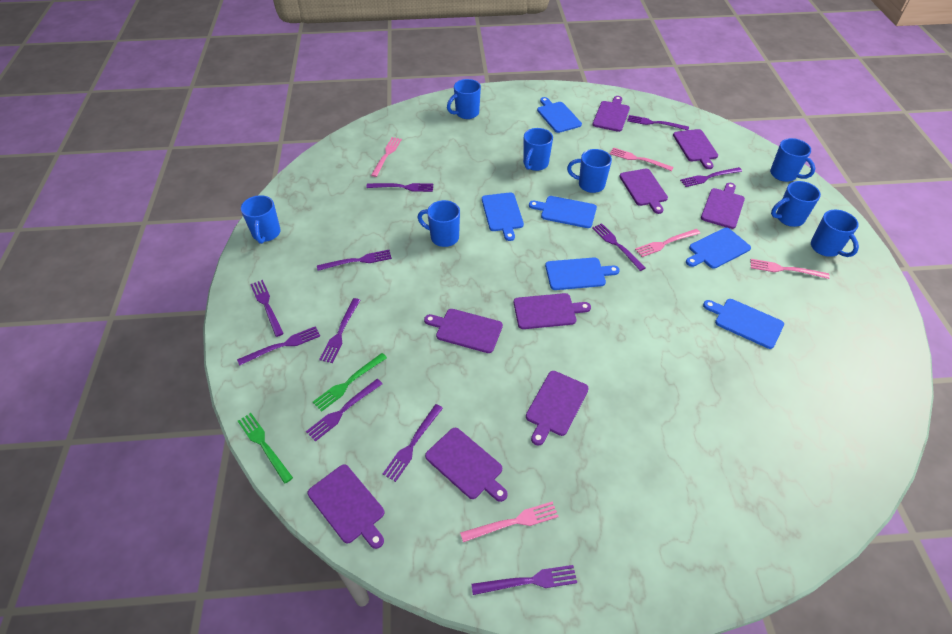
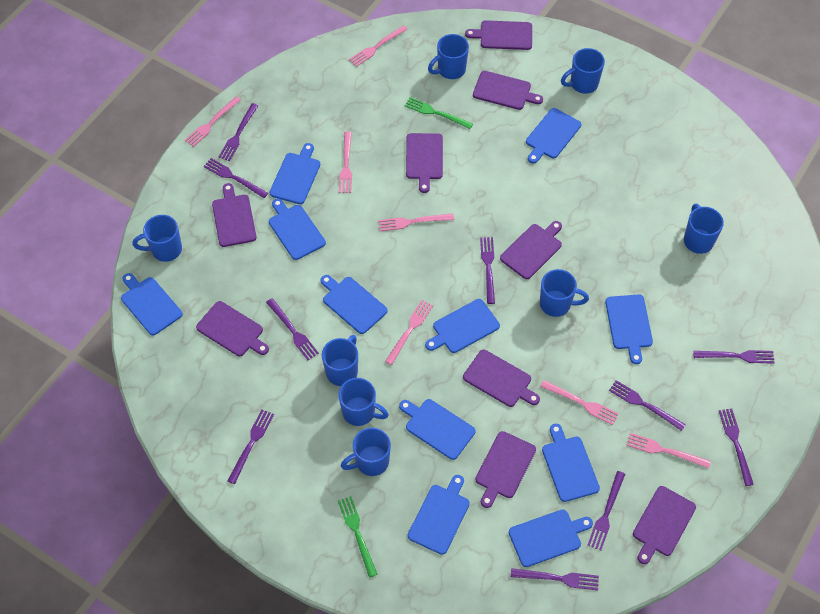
blue cutting board: [482,192,524,241] [529,196,597,228] [537,97,582,133] [545,257,620,290] [686,228,751,269] [703,299,784,349] = 6 -> [121,273,183,336] [269,143,320,204] [269,199,326,260] [321,275,388,334] [399,399,476,460] [408,475,470,555] [425,299,500,353] [509,509,593,567] [526,108,581,164] [542,424,600,502] [605,294,653,364] = 11
pink fork: [371,137,402,177] [460,501,559,542] [610,147,673,171] [635,229,700,257] [751,259,830,279] = 5 -> [185,97,241,147] [339,131,352,193] [349,25,408,67] [378,213,454,231] [385,300,433,365] [540,380,619,425] [627,433,711,468] = 7
purple fork: [237,326,320,366] [250,280,284,337] [306,379,383,442] [317,250,392,271] [319,298,360,363] [366,183,434,192] [383,404,443,482] [471,565,577,595] [592,223,646,271] [627,115,689,130] [680,167,742,187] = 11 -> [204,158,268,198] [218,103,258,161] [227,410,274,484] [266,298,319,360] [480,237,495,304] [511,568,599,590] [588,471,625,550] [609,380,686,431] [693,350,775,364] [719,408,754,486] = 10

